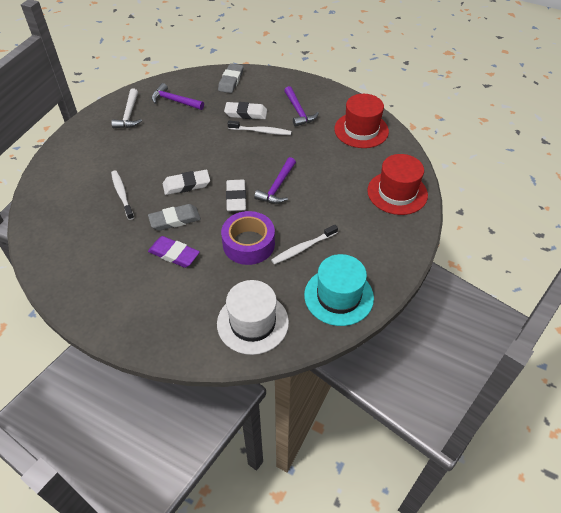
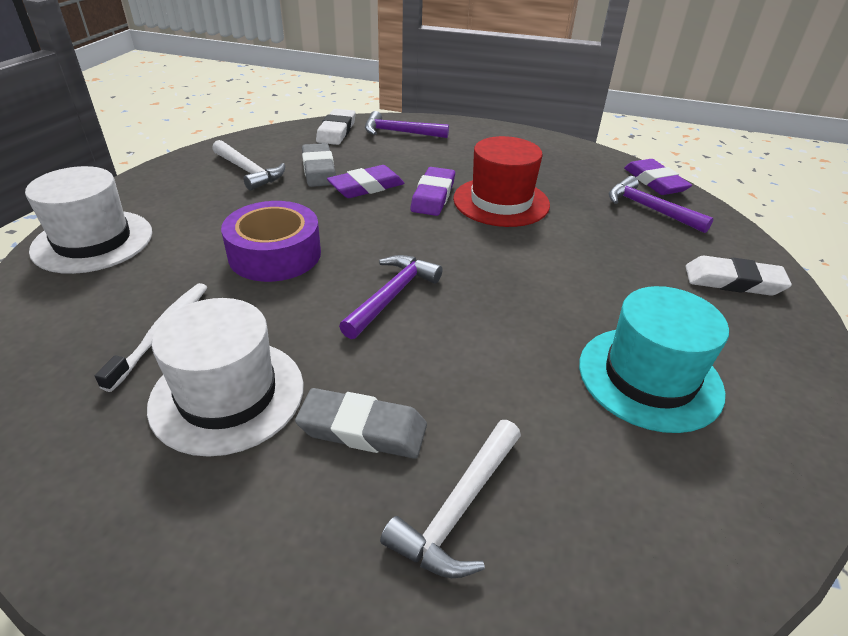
purple eraser: [148,236,200,268] = 1 -> [327,165,405,198] [410,167,455,216] [624,159,692,195] = 3
red hat: [334,94,389,148] [367,154,428,215] = 2 -> [453,136,550,227] = 1
white eraser: [163,170,210,195] [224,102,267,119] [226,180,246,211] = 3 -> [316,109,356,145] [685,256,792,295] = 2
white hammer: [111,89,142,128] = 1 -> [212,140,285,191] [380,420,521,578] = 2
white hat: [217,280,289,355] = 1 -> [25,166,152,274] [147,298,304,457] = 2
white toothbrush: [111,170,134,220] [228,121,292,135] [271,225,338,264] = 3 -> [95,283,208,392] = 1

